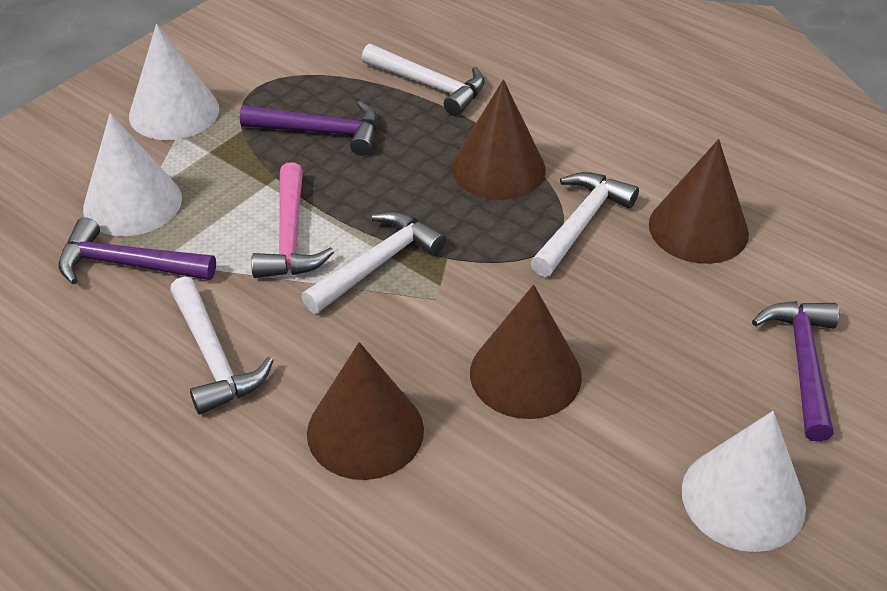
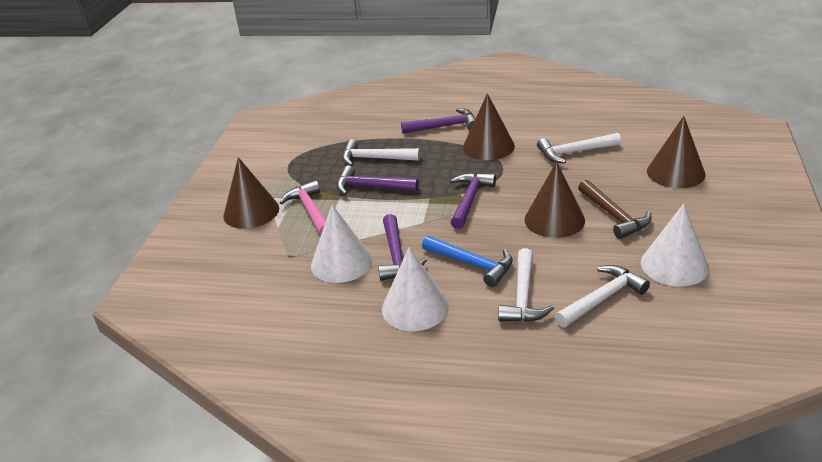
blue hammer: none = 0 -> [422,236,513,287] = 1
brown hammer: none = 0 -> [578,180,652,239] = 1
purple hammer: [59,217,216,284] [240,101,378,156] [752,301,839,442] = 3 -> [336,165,419,195] [378,214,427,281] [401,108,475,134] [450,172,496,229] = 4

